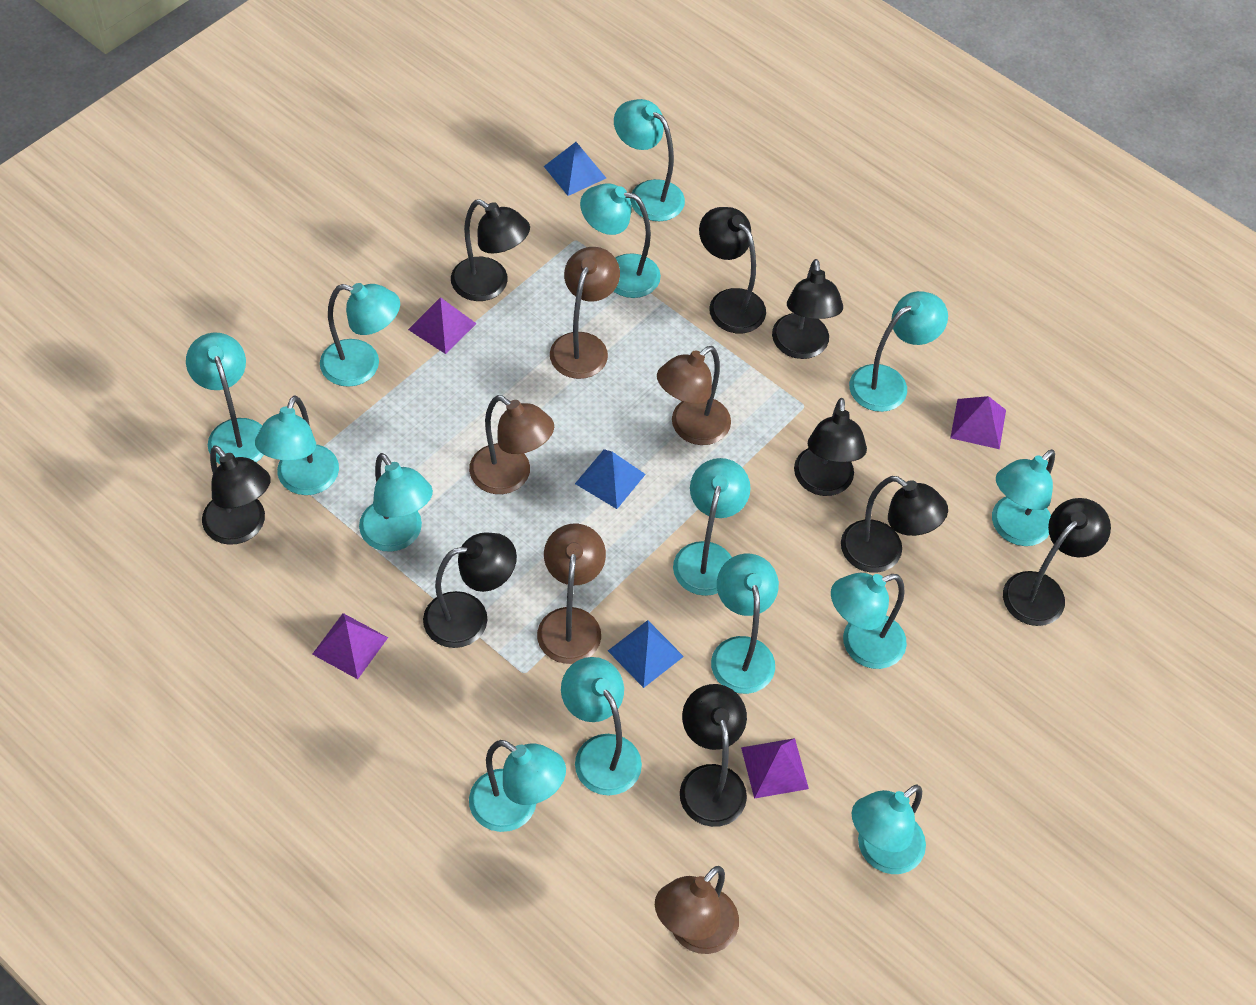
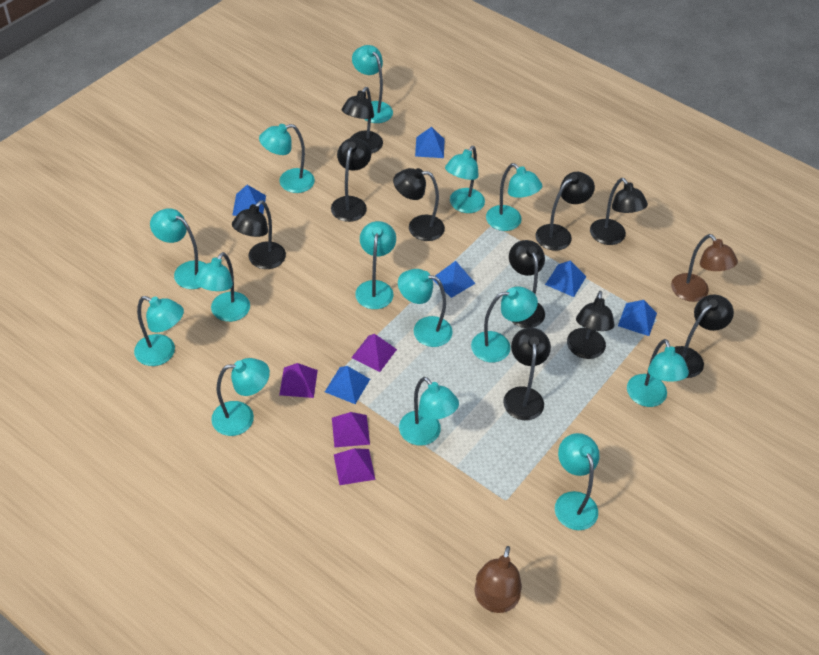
black lamp: [202,445,271,545] [423,533,517,648] [451,199,530,301] [680,684,747,827] [699,207,766,333] [772,259,843,359] [794,398,867,496] [841,476,948,573] [1003,498,1111,626] = 9 -> [232,200,286,269] [331,138,371,222] [342,87,383,154] [393,168,445,241] [503,327,551,420] [509,240,545,328] [536,172,595,251] [567,291,615,359] [590,178,648,245] [674,294,734,378] = 10
blue pyramid: [544,142,606,196] [575,449,646,509] [608,620,684,688] = 3 -> [232,185,266,216] [325,366,370,404] [415,127,445,158] [432,261,476,298] [545,260,586,297] [618,300,657,336] = 6
brown lamp: [469,395,554,494] [537,524,606,664] [550,247,620,379] [655,866,739,954] [657,346,731,445] = 5 -> [474,546,522,613] [671,234,738,302] = 2

